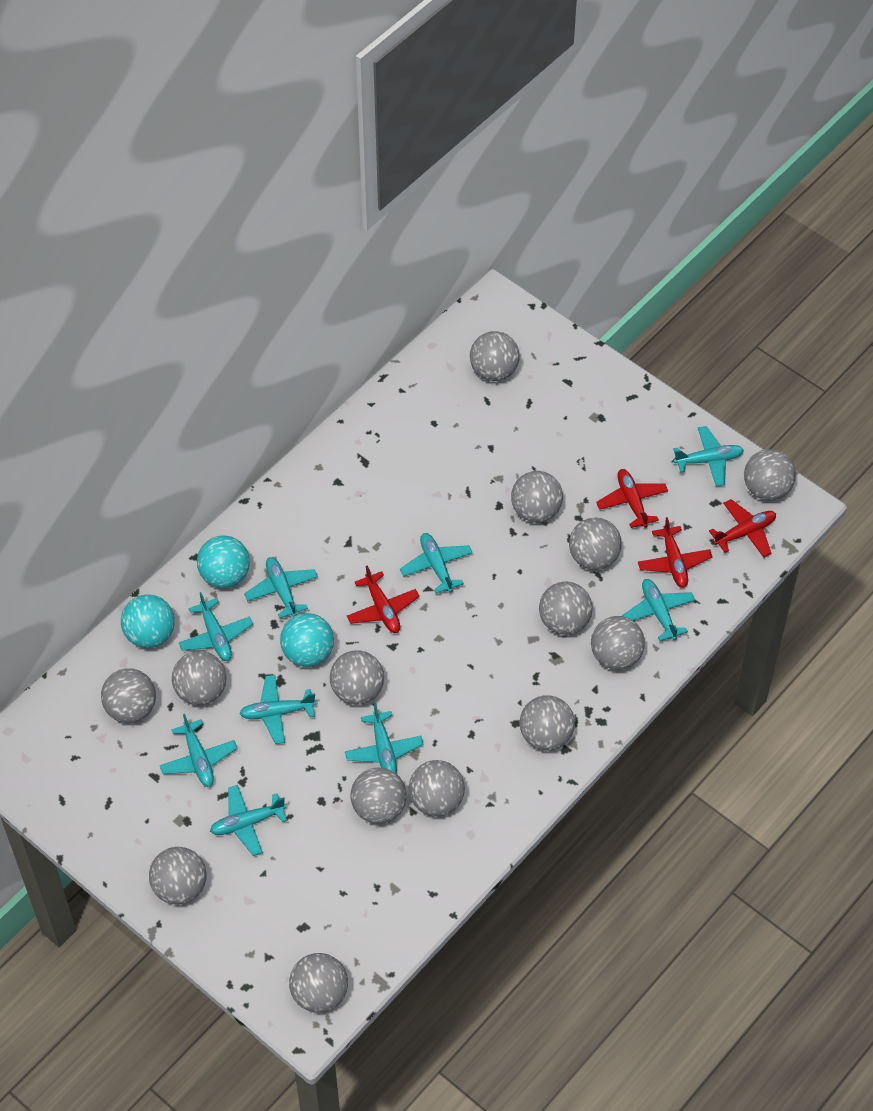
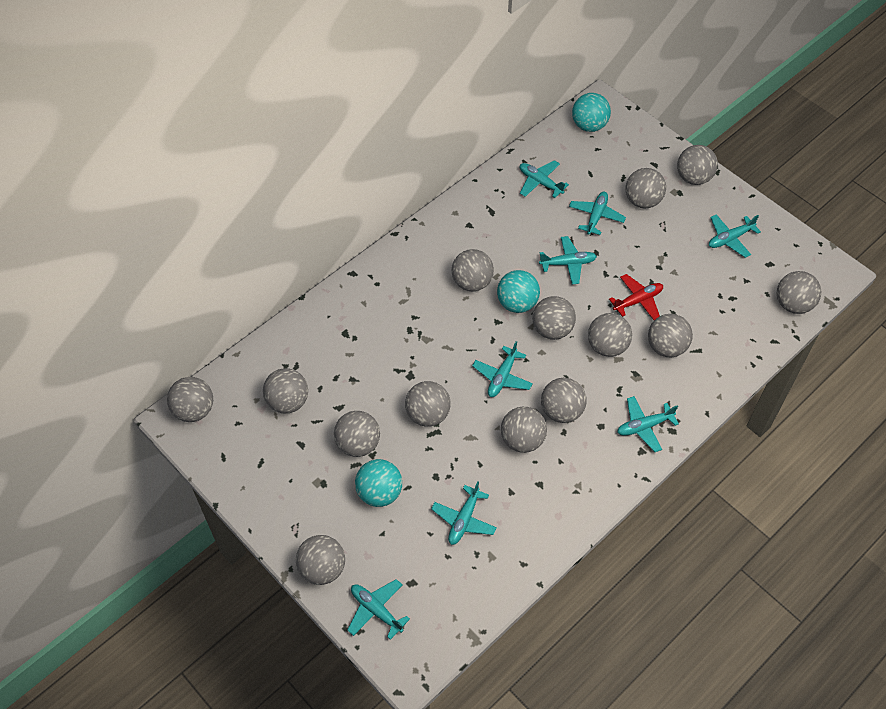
red plane: [347,566,420,633] [596,469,668,528] [638,517,712,588] [709,499,776,558] = 4 -> [609,274,663,320] = 1
turquoise plane: [160,714,238,787] [179,592,253,661] [210,785,287,856] [239,675,316,744] [244,557,318,618] [345,703,424,773] [400,533,473,594] [622,579,695,641] [673,426,744,486] = 9 -> [347,579,410,640] [431,481,497,545] [472,341,533,397] [520,160,569,198] [539,236,597,284] [569,192,626,235] [617,396,679,452] [709,214,761,258] = 8

